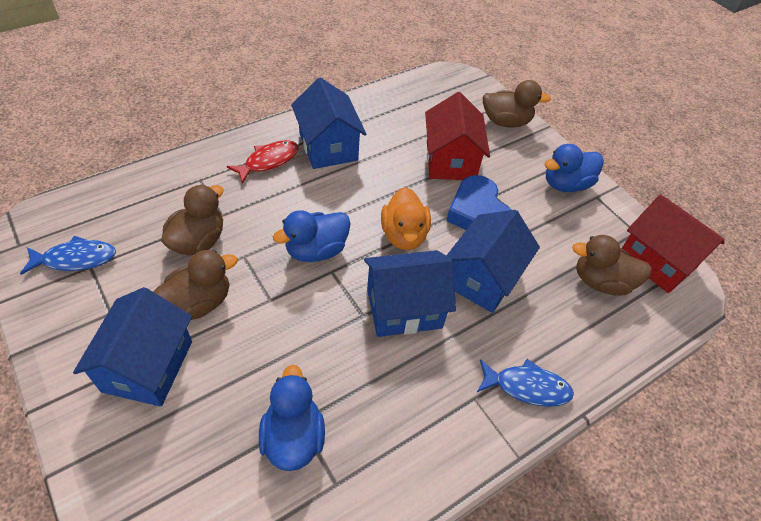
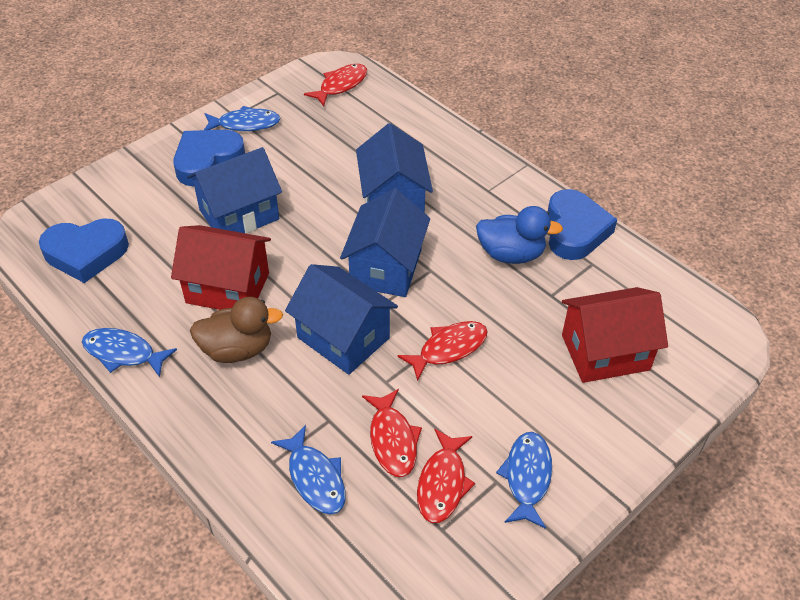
blue duck: [259,365,325,471] [273,210,350,262] [545,144,604,192] = 3 -> [476,206,563,264] = 1
blue fish: [20,236,116,275] [477,359,574,407] = 2 -> [82,328,177,377] [204,106,281,131] [271,425,346,514] [496,432,552,529] = 4
blue heart: [446,175,511,230] = 1 -> [39,219,129,283] [173,130,245,186] [548,189,617,260] = 3
brown duck: [153,250,238,320] [161,185,223,255] [483,80,551,128] [572,235,652,295] = 4 -> [190,297,283,363] = 1
orange duck: [381,187,431,250] = 1 -> none = 0
red fish: [227,140,299,184] = 1 -> [304,64,367,106] [362,389,422,477] [397,321,488,381] [417,428,475,523] = 4

